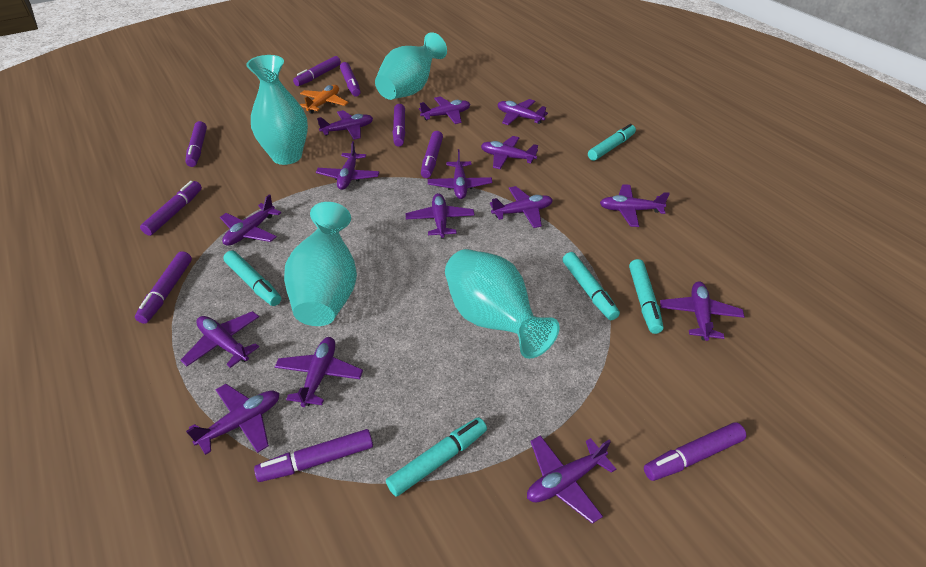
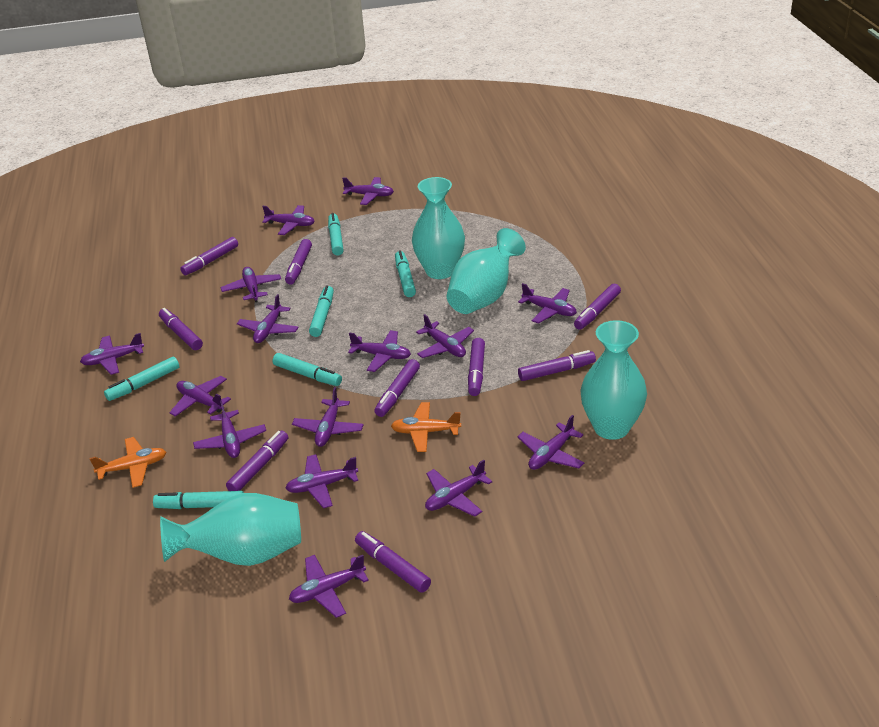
orange plane: [300,85,349,114] = 1 -> [90,437,166,488] [391,402,461,452] = 2
turquoise marker: [223,251,281,306] [386,417,487,497] [563,252,620,320] [588,124,636,161] [629,259,663,334] = 5 -> [104,357,180,401] [153,491,244,509] [273,353,342,386] [309,286,334,337] [328,213,344,256] [395,250,416,297] = 6

